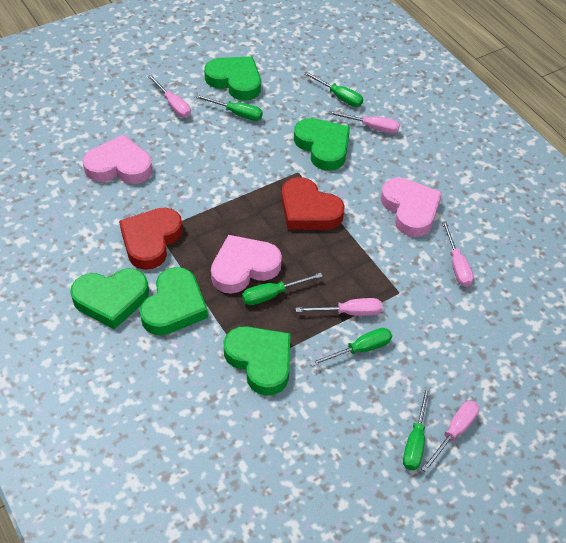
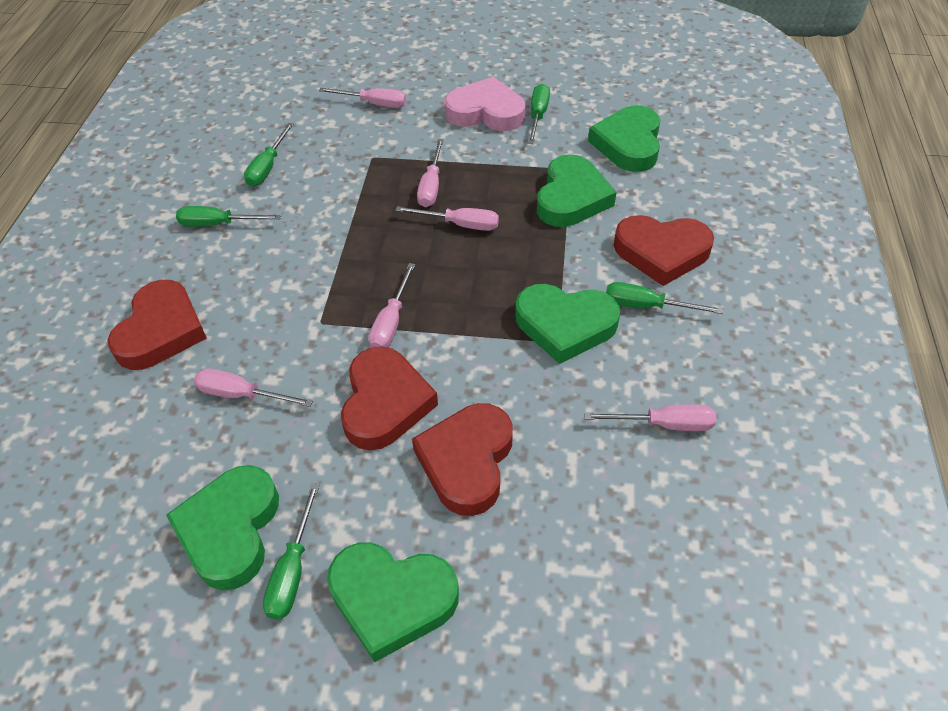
pink heart: [83,135,152,184] [211,235,282,294] [381,178,442,237] = 3 -> [444,77,525,131] = 1
pink screwdriver: [148,75,191,118] [296,298,382,316] [328,111,400,134] [422,401,479,472] [442,221,474,287] = 5 -> [194,368,313,407] [319,88,406,108] [369,263,415,348] [395,206,499,231] [417,139,443,207] [584,404,716,431] = 6
red heart: [119,207,183,270] [281,177,345,230] = 2 -> [107,280,207,370] [341,347,438,450] [412,403,513,516] [614,215,714,286] = 4

